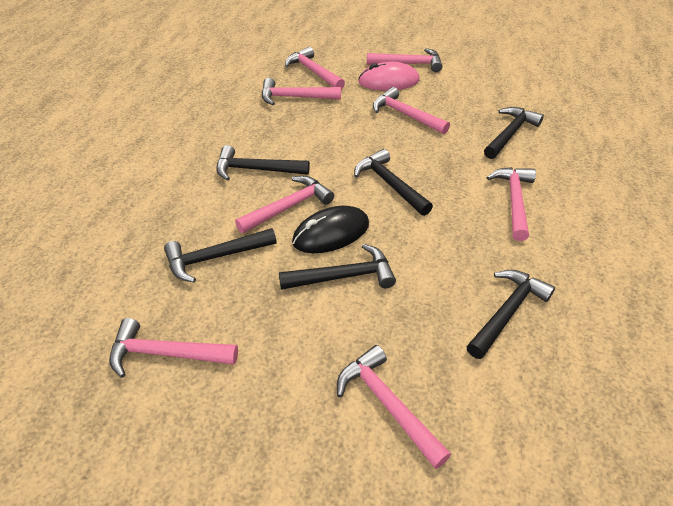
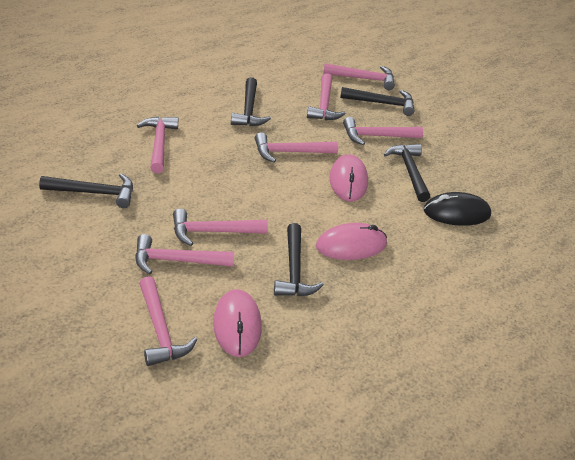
black hammer: [164,228,277,282] [216,145,310,181] [279,244,396,290] [354,149,433,216] [466,270,555,359] [484,107,544,159] = 6 -> [39,173,133,208] [231,77,271,126] [274,223,324,297] [340,87,415,116] [384,144,430,202] = 5
pink mouse: [358,62,420,91] = 1 -> [213,289,262,357] [316,223,387,260] [330,154,368,201] = 3

